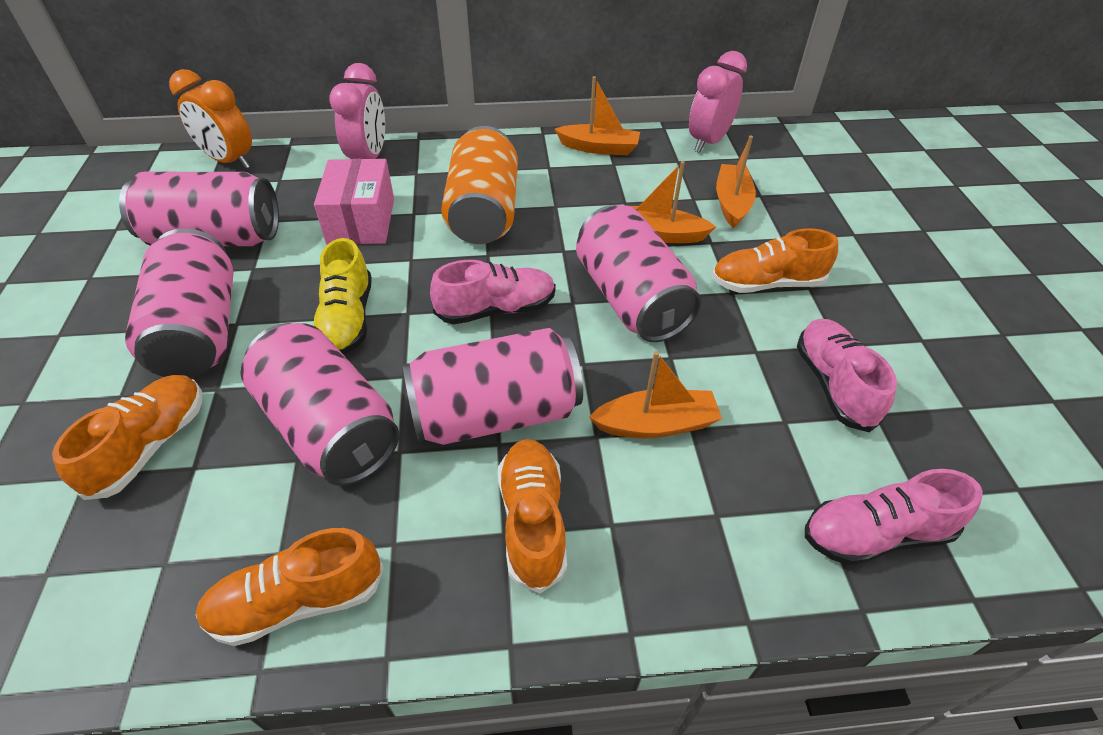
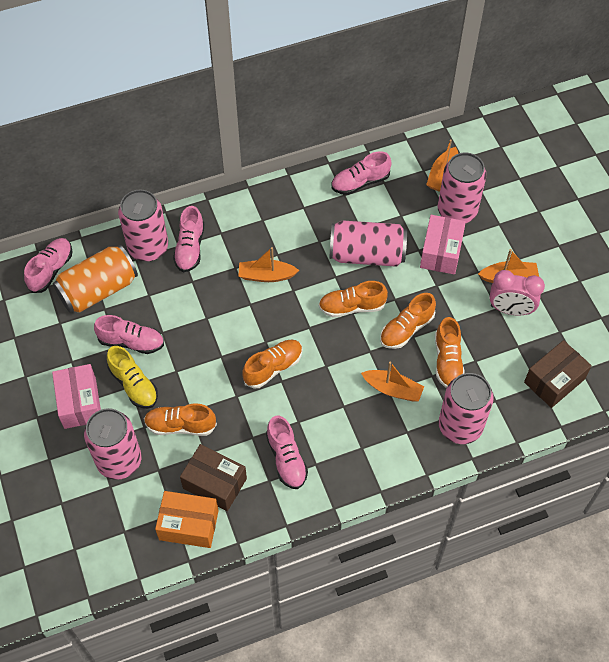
brown box: none = 0 -> [180,444,247,511] [524,340,592,408] = 2
orange box: none = 0 -> [155,491,219,548] = 1
orange clock: [169,69,252,169] = 1 -> none = 0
orange shoe: [52,375,202,500] [196,528,384,646] [498,439,567,593] [712,229,838,293] = 4 -> [144,403,217,436] [243,340,302,389] [319,281,388,317] [380,293,436,349] [435,317,465,388] = 5
pink box: [314,159,394,245] = 1 -> [52,364,101,429] [420,215,466,275] = 2
pink clock: [329,63,385,159] [689,51,747,153] = 2 -> [489,270,545,316] = 1
pink shoe: [430,260,556,324] [797,319,897,432] [805,469,983,565] = 3 -> [24,238,72,293] [94,315,164,354] [173,206,204,272] [266,415,308,489] [331,151,392,195] = 5

